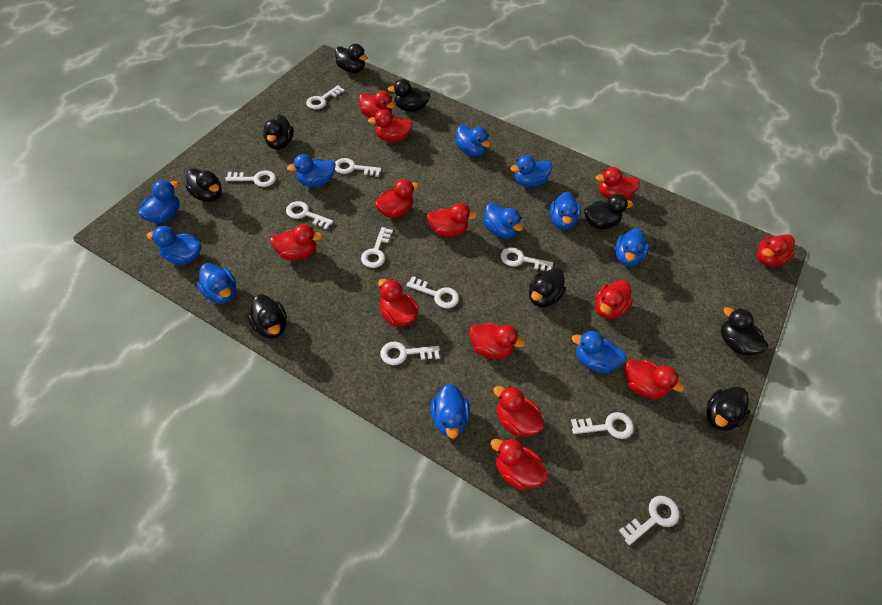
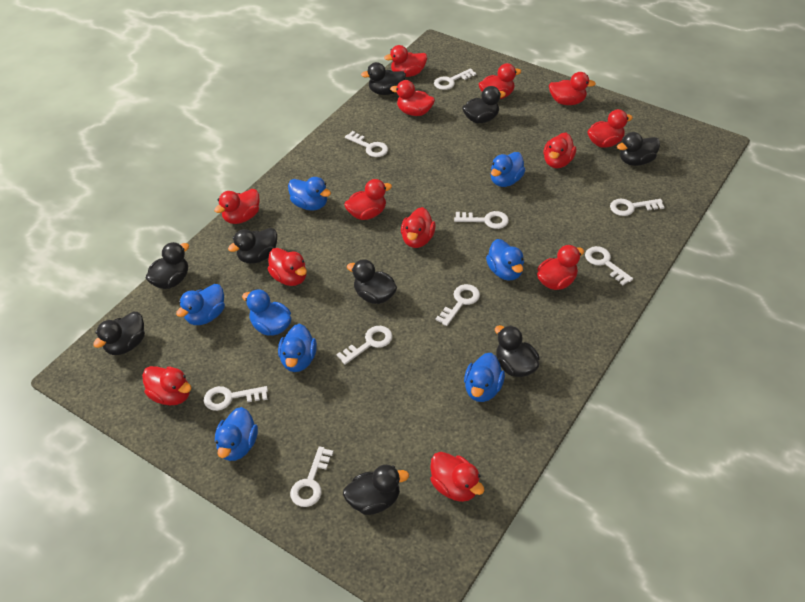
blue duck: [138,180,180,223] [146,226,201,265] [197,263,236,304] [287,154,335,187] [431,384,470,439] [455,125,490,157] [484,202,523,239] [511,155,552,187] [550,192,581,230] [571,331,627,374] [615,228,649,267] = 11 -> [176,284,225,325] [215,407,258,461] [242,289,291,336] [278,324,317,372] [288,177,331,210] [464,353,505,402] [486,239,524,281] [491,152,525,187] = 8
white key: [225,171,276,187] [286,201,333,230] [306,85,345,109] [335,158,382,177] [361,227,393,268] [380,342,440,365] [406,276,459,308] [501,247,553,271] [571,412,634,439] [619,496,679,545] = 10 -> [204,386,268,411] [290,446,334,507] [337,326,393,365] [345,131,388,157] [434,68,476,90] [435,284,480,326] [454,211,509,229] [585,246,633,285] [610,199,665,216] = 9

